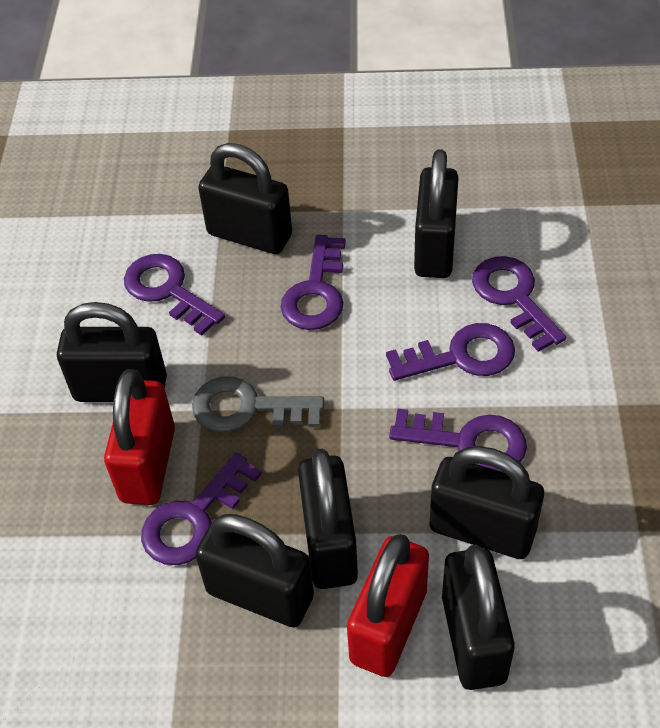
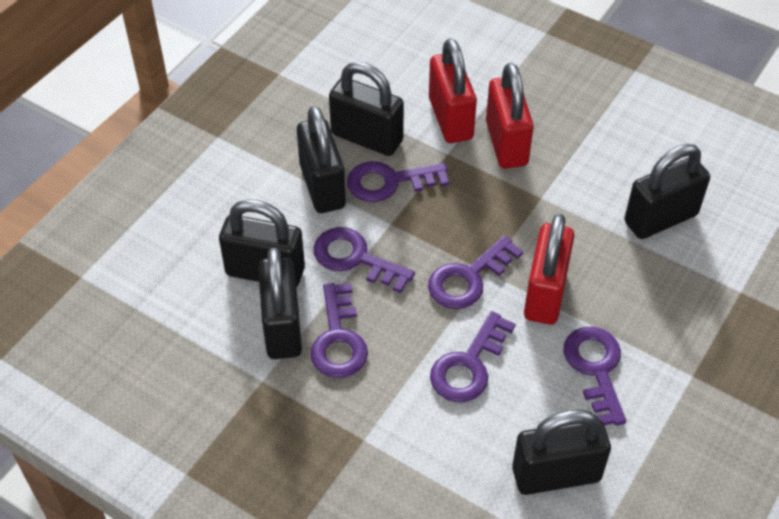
black padlock: [57,302,167,402] [195,514,314,628] [198,143,292,254] [298,449,358,589] [414,149,459,278] [429,446,544,559] [442,545,515,690] = 7 -> [219,199,305,287] [258,248,302,359] [297,106,346,213] [329,62,404,156] [512,409,611,495] [624,144,710,239] = 6
grey key: [192,376,324,432] = 1 -> none = 0
red padlock: [104,369,175,505] [347,534,429,677] = 2 -> [429,38,477,143] [486,63,534,169] [524,214,574,325] = 3

